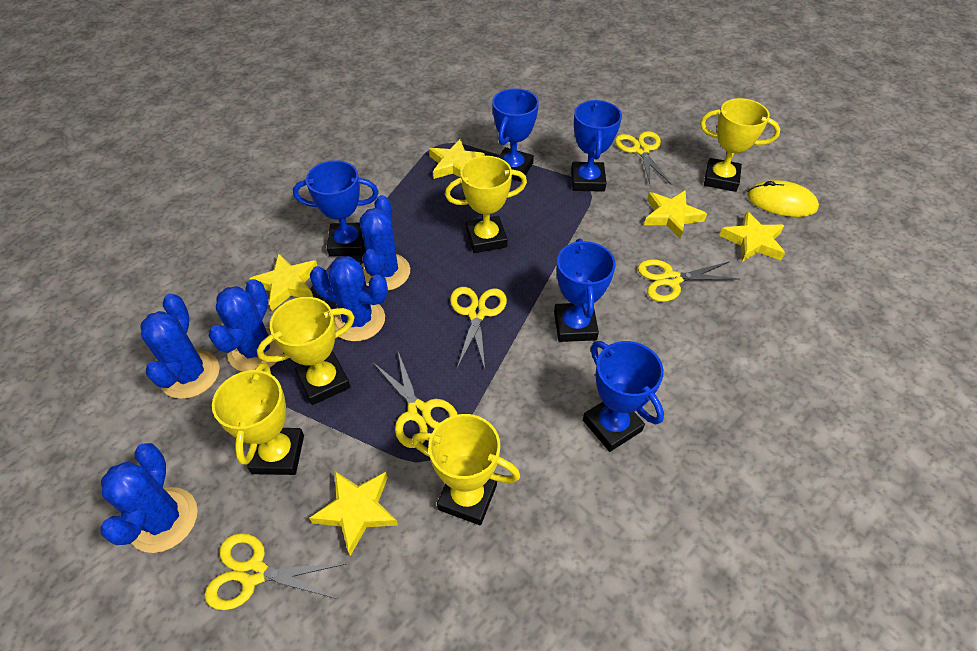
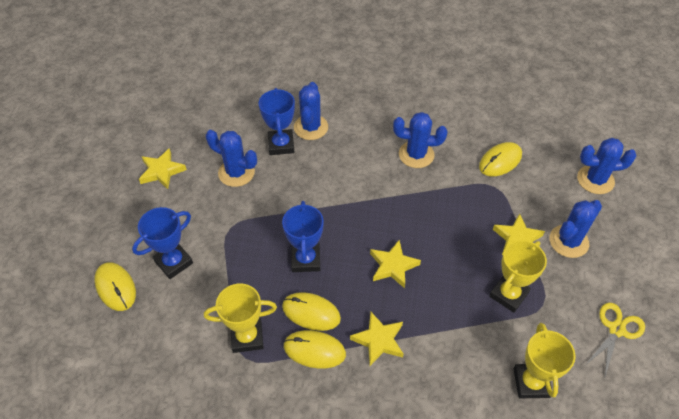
blue trophy: [293,160,379,256] [492,88,539,182] [554,238,616,342] [571,100,622,192] [583,341,664,452] = 5 -> [132,207,193,279] [259,88,295,155] [282,201,324,272] = 3
yellow mouse: [747,180,819,217] = 1 -> [94,262,136,311] [282,292,341,331] [284,330,346,369] [479,142,522,176] = 4
yellow scissors: [205,533,346,610] [373,352,458,448] [450,287,507,369] [615,131,671,184] [638,259,740,302] = 5 -> [586,303,645,376] = 1
yellow star: [249,253,317,311] [309,471,398,556] [429,138,485,179] [644,190,707,239] [719,211,785,262] = 5 -> [139,148,187,189] [350,312,404,366] [370,240,421,288] [493,213,545,255] = 4
yellow trophy: [212,363,304,475] [257,297,355,405] [412,414,520,525] [445,156,527,253] [700,98,780,192] = 5 -> [204,284,277,353] [489,240,547,313] [513,323,576,398] = 3

